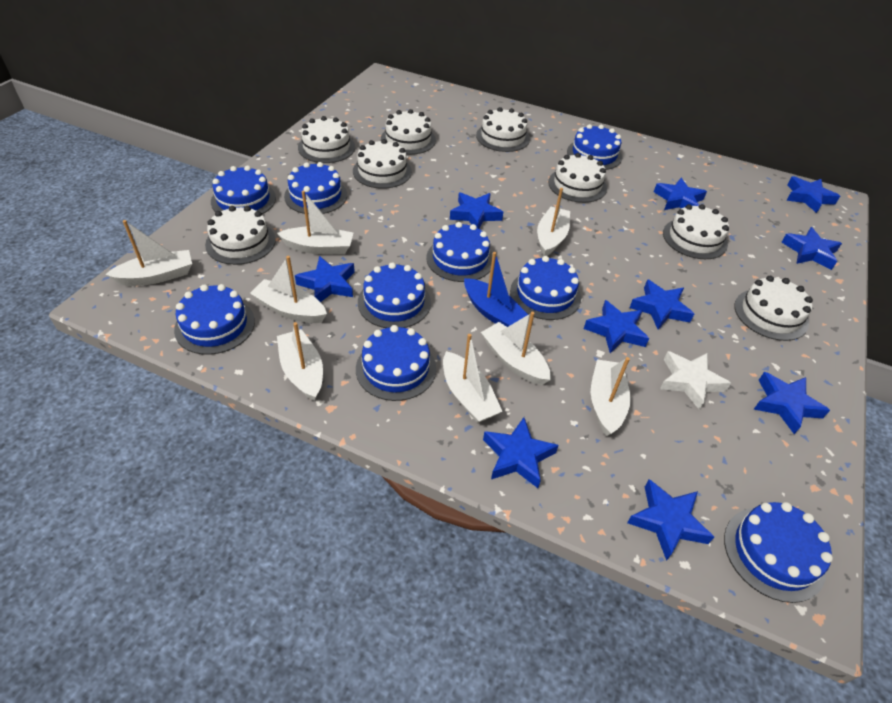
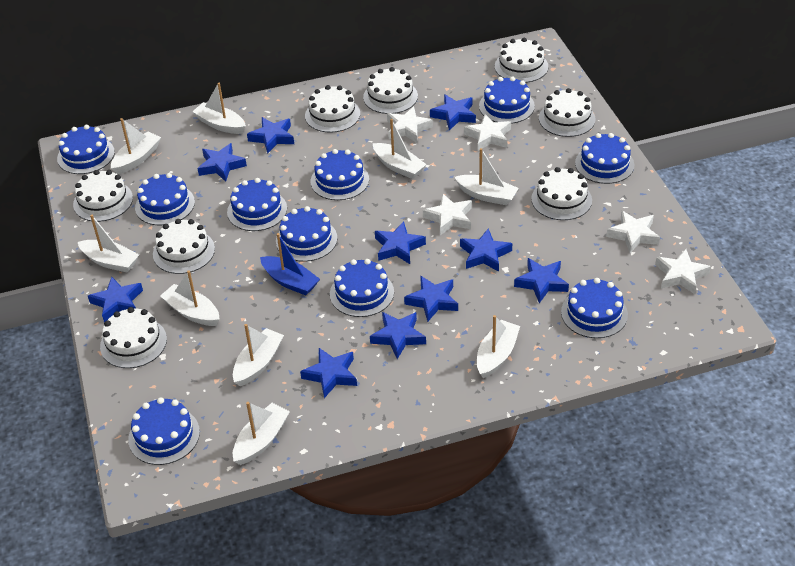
blue cake: [174,284,255,355] [211,165,276,214] [284,162,347,214] [356,325,436,401] [358,262,431,328] [426,222,493,282] [510,256,581,320] [567,124,622,170] [724,502,833,603] = 9 -> [57,125,115,174] [128,397,200,465] [135,173,195,225] [227,178,287,231] [276,206,337,262] [311,149,369,200] [330,259,394,317] [479,76,535,124] [561,278,628,338] [575,133,634,184] = 10
white boat: [105,220,192,286] [250,256,327,323] [277,191,353,254] [277,322,323,401] [443,334,503,423] [481,312,551,385] [537,188,570,256] [591,357,631,436] = 8 -> [78,215,139,272] [111,118,161,174] [160,270,220,326] [192,83,246,134] [233,324,284,386] [233,402,290,465] [373,119,427,179] [455,148,519,205] [477,315,520,378] = 9
white star: [660,351,731,410] = 1 -> [387,106,433,143] [423,193,472,235] [464,114,511,151] [606,211,660,253] [655,249,711,294] = 5

